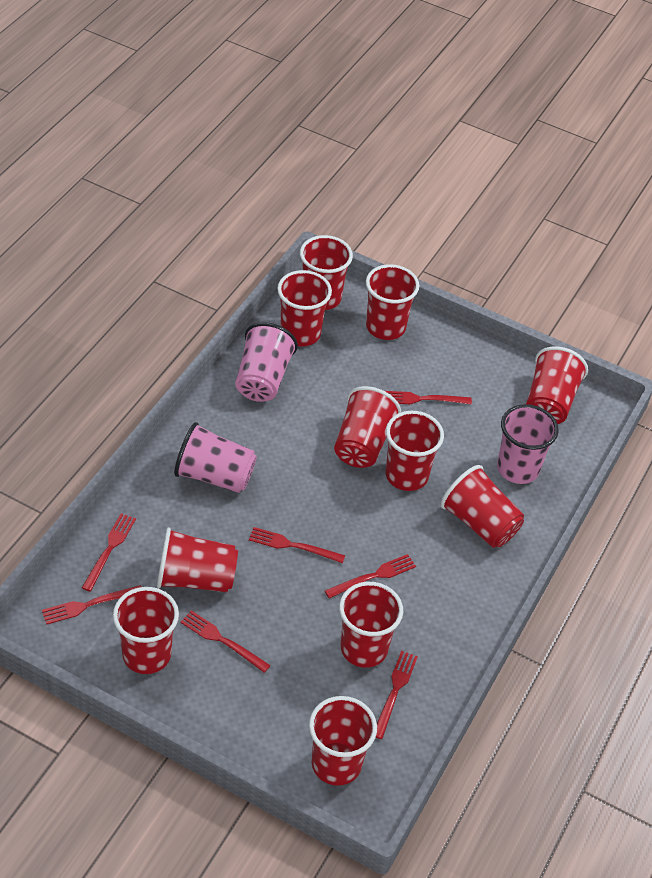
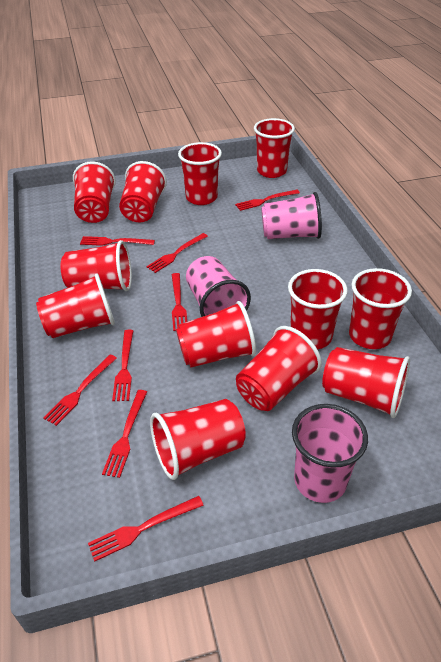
red cup: [113,587,179,674] [157,527,238,592] [277,270,332,347] [300,235,353,310] [309,696,377,786] [334,386,401,468] [339,582,403,668] [366,264,419,340] [386,411,444,491] [440,465,524,548] [526,346,588,424] = 11 -> [36,274,115,338] [61,240,132,291] [73,161,116,223] [119,161,167,222] [150,399,246,480] [176,301,256,368] [178,142,222,205] [236,326,322,411] [254,118,295,178] [288,269,348,349] [322,347,410,418] [349,268,412,349] = 12
red fork: [42,585,141,625] [82,513,136,592] [180,610,271,673] [249,527,345,563] [325,554,416,598] [375,651,418,739] [385,391,472,405] = 7 -> [44,355,117,426] [80,236,155,246] [88,496,204,562] [102,390,147,478] [112,330,133,401] [147,233,208,273] [172,273,187,331] [235,190,300,211] = 8

